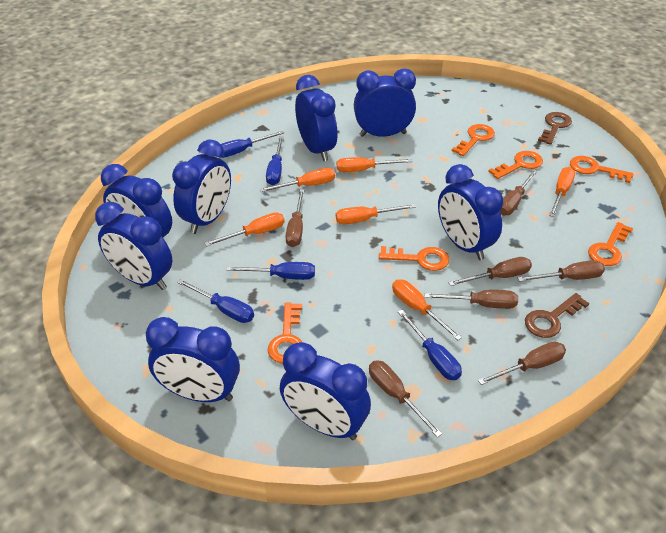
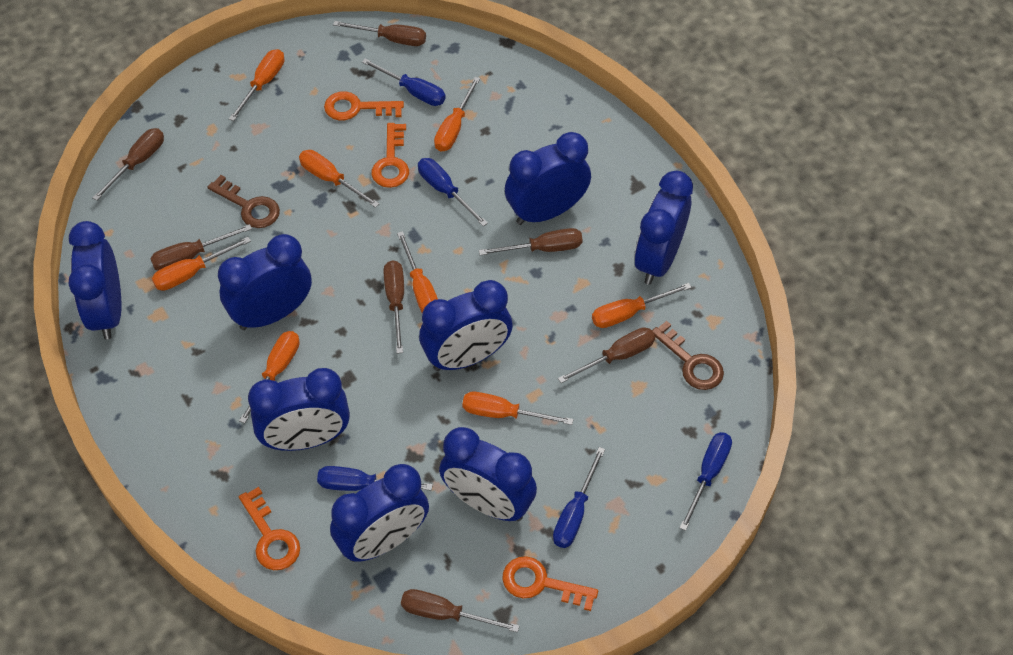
orange key: [268,303,302,364] [379,246,449,271] [452,124,495,156] [488,151,543,179] [570,156,634,183] [588,222,633,266] = 6 -> [239,487,300,570] [324,91,404,121] [371,123,409,188] [502,556,598,611] = 4
orange screwdriver: [204,213,285,247] [260,168,335,192] [336,204,416,224] [337,157,412,172] [392,280,462,340] [549,167,575,217] = 6 -> [152,237,251,291] [229,49,284,121] [239,331,299,423] [299,150,379,208] [397,231,438,313] [434,77,480,152] [462,392,574,425] [592,283,692,328] = 8

